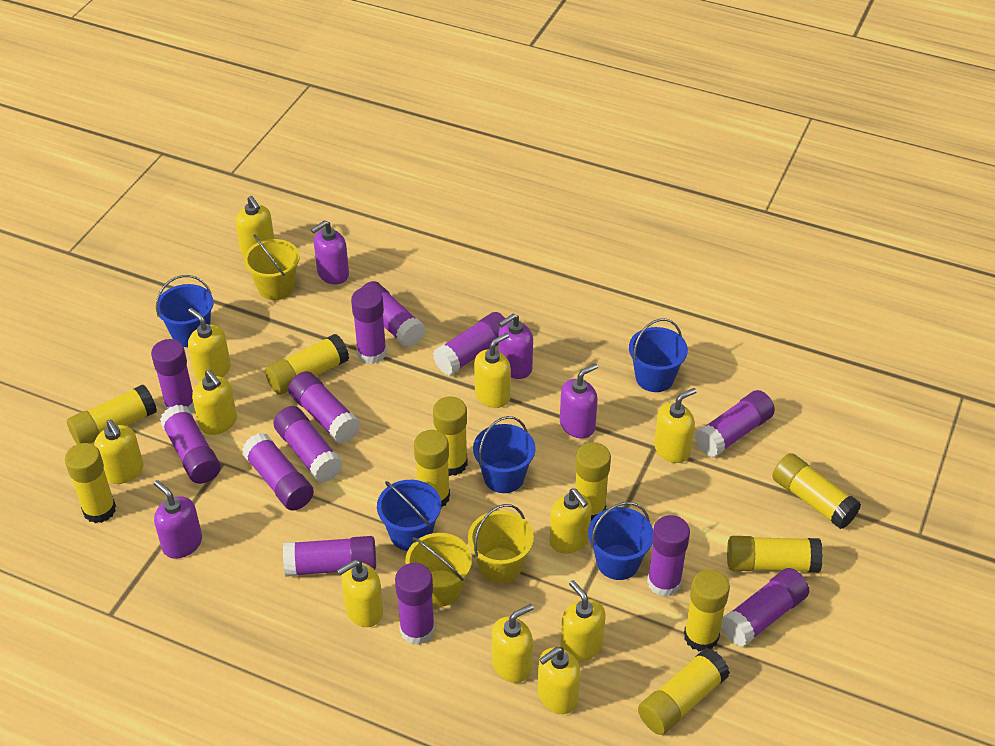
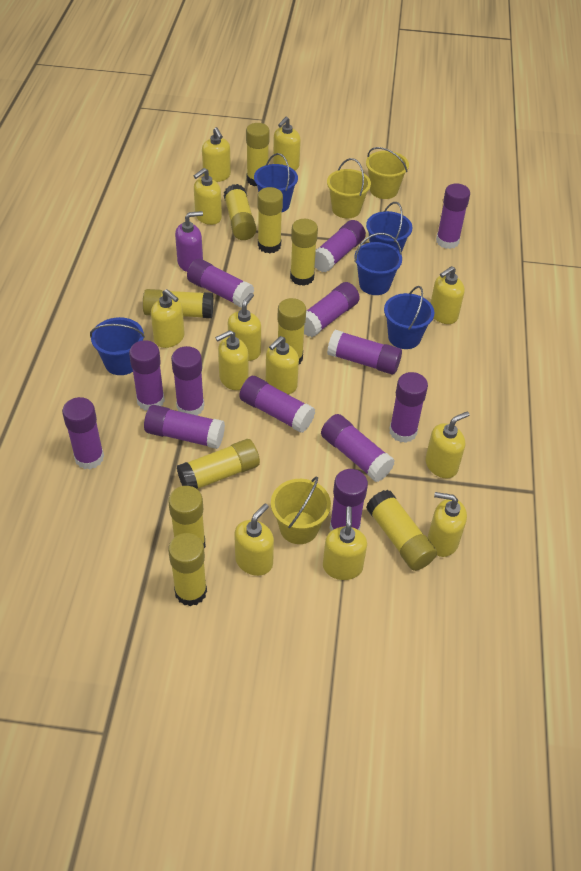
purple soap dispenser: [154,480,202,559] [311,220,349,284] [498,314,533,379] [560,364,598,438] = 4 -> [175,211,203,272] = 1
yellow soap dispenser: [94,420,144,484] [188,308,231,381] [192,370,237,435] [235,196,274,256] [337,560,383,627] [474,333,511,408] [492,604,534,683] [537,647,581,714] [549,489,592,554] [560,580,606,662] [654,388,697,463] = 11 -> [151,289,185,348] [194,168,222,225] [202,127,231,182] [215,330,249,390] [228,293,261,361] [234,503,274,576] [266,336,299,394] [273,117,301,170] [323,506,367,580] [425,411,470,478] [428,492,467,557] [431,266,465,324] = 12

